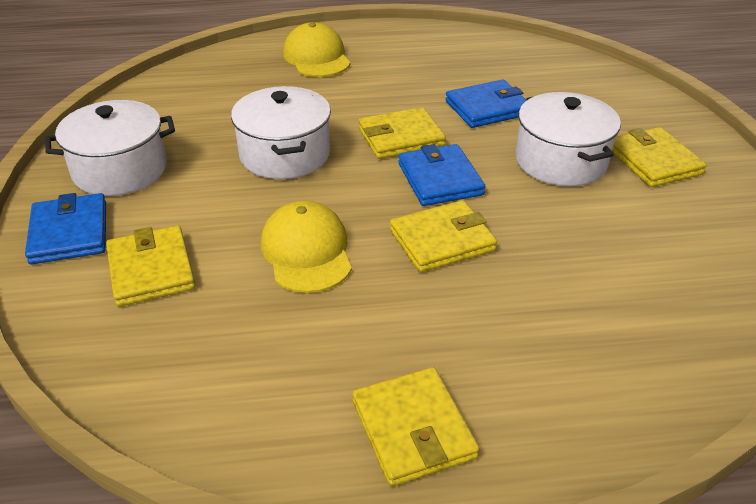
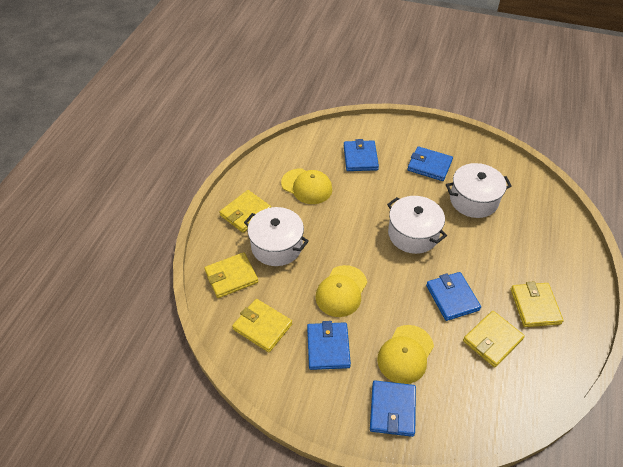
blue wallet: [25,193,106,265] [398,144,485,206] [445,80,527,128] = 3 -> [307,321,351,370] [344,139,379,171] [370,380,416,437] [407,146,453,181] [426,272,481,321] = 5
yellow cap: [261,201,352,293] [283,22,350,77] = 2 -> [281,168,332,204] [316,265,367,317] [377,325,434,384] = 3

